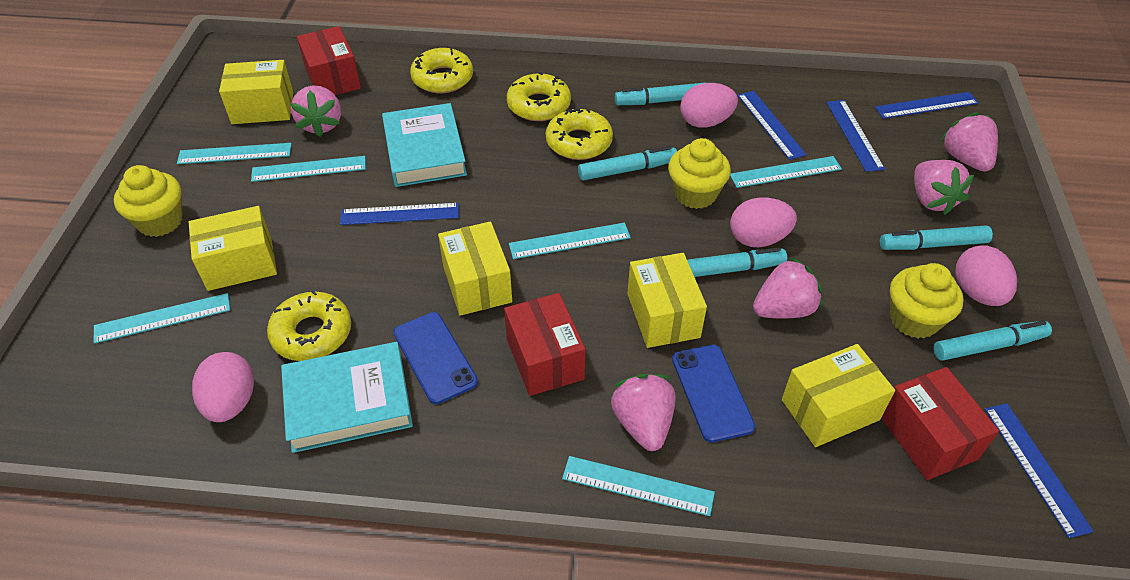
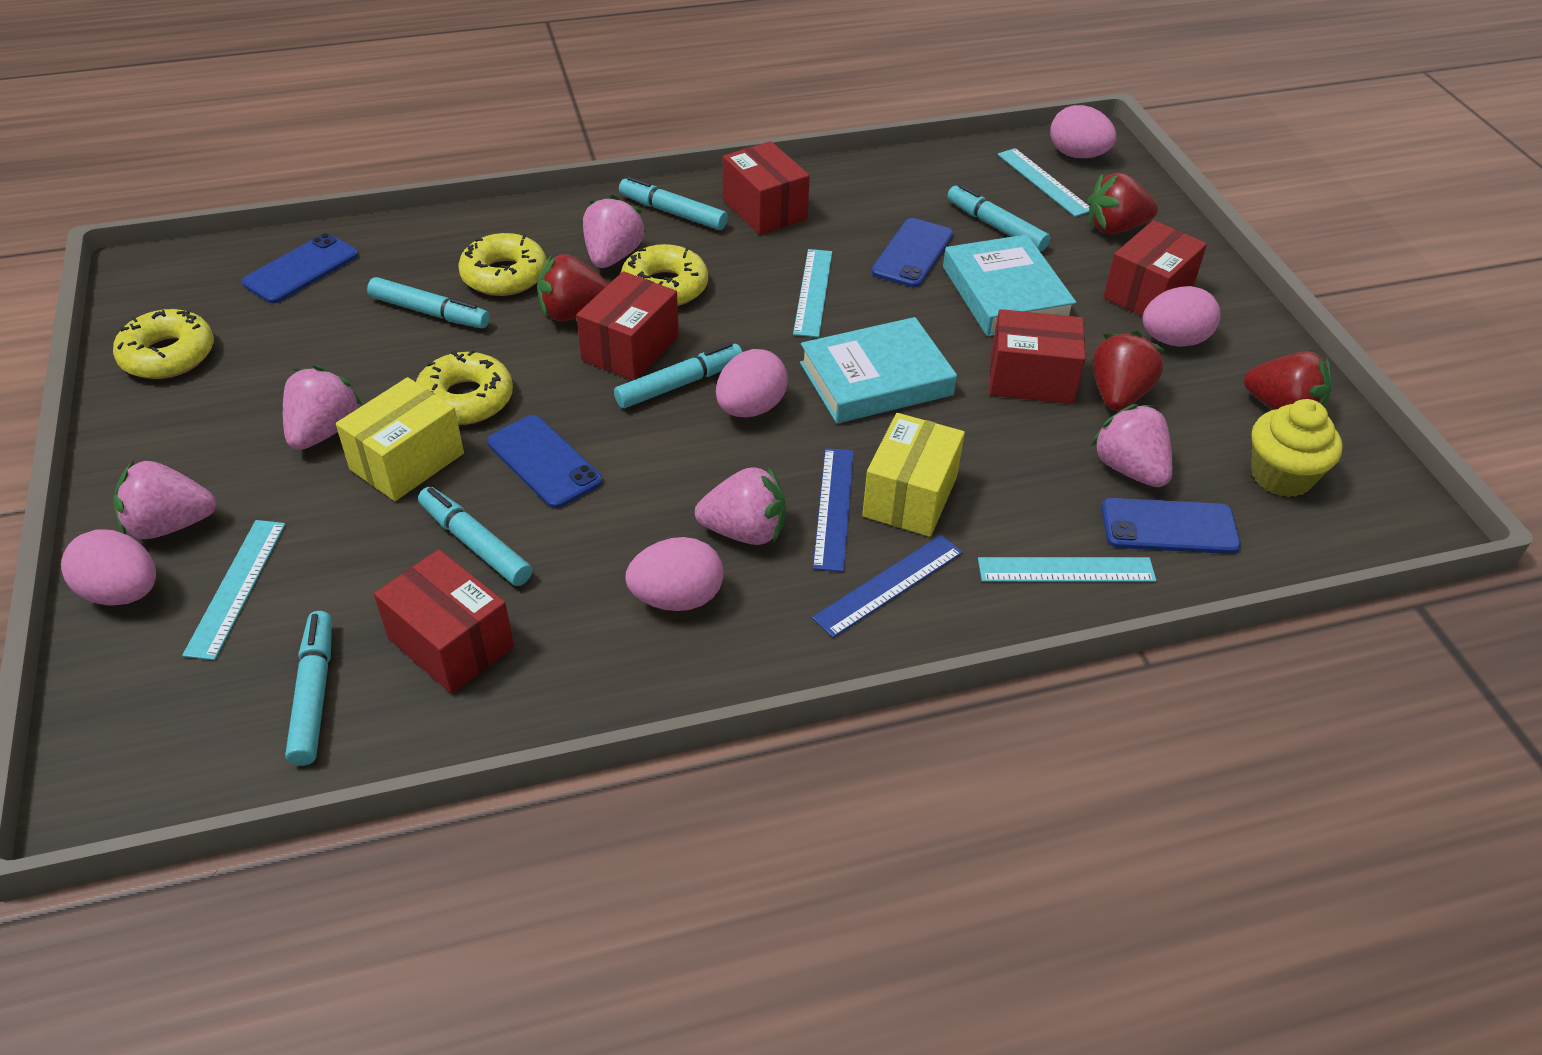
blue phone: [394,312,478,404] [672,345,755,443] = 2 -> [242,233,358,303] [487,415,603,508] [871,218,953,288] [1101,498,1241,554] = 4
blue ruler: [340,203,459,225] [738,91,806,160] [826,100,885,172] [875,92,979,119] [985,403,1094,538] = 5 -> [812,535,963,638] [813,448,854,572] = 2
pink egg: [192,352,254,422] [680,83,738,128] [730,197,797,247] [956,245,1017,306] = 4 -> [61,529,156,606] [625,537,724,611] [716,349,788,417] [1050,105,1117,158] [1143,286,1221,347] = 5
red box: [297,26,361,95] [504,293,586,396] [881,367,999,480] = 3 -> [374,549,514,694] [576,271,679,380] [723,141,810,235] [990,309,1085,404] [1103,220,1207,316] = 5
red strawberry: none = 0 -> [537,254,610,321] [1088,173,1158,234] [1093,331,1165,411] [1244,351,1332,410] = 4
turquoise marker: [578,146,677,180] [615,83,703,105] [687,247,787,277] [880,225,993,250] [933,320,1052,361] = 5 -> [285,611,332,766] [367,277,490,328] [418,487,532,586] [614,342,742,408] [619,176,728,230] [947,184,1050,252] = 6
turquoise ruler: [94,293,230,344] [177,143,292,164] [251,156,366,182] [509,223,631,259] [562,456,715,516] [730,156,842,188] = 6 -> [182,520,285,660] [793,249,832,337] [978,557,1156,582] [997,148,1089,217] = 4
yellow box: [189,206,277,291] [219,60,293,124] [438,221,512,316] [627,253,707,348] [782,344,895,447] = 5 -> [336,377,464,501] [862,413,965,537] = 2
yellow cupcake: [114,165,183,237] [668,138,731,209] [890,263,964,338] = 3 -> [1251,399,1343,497] = 1

